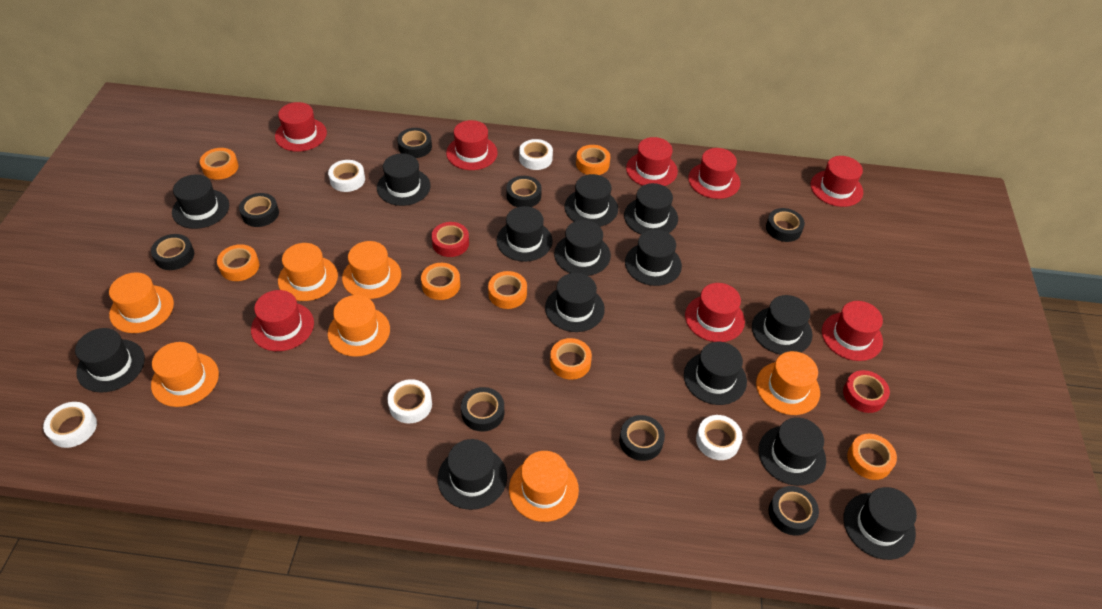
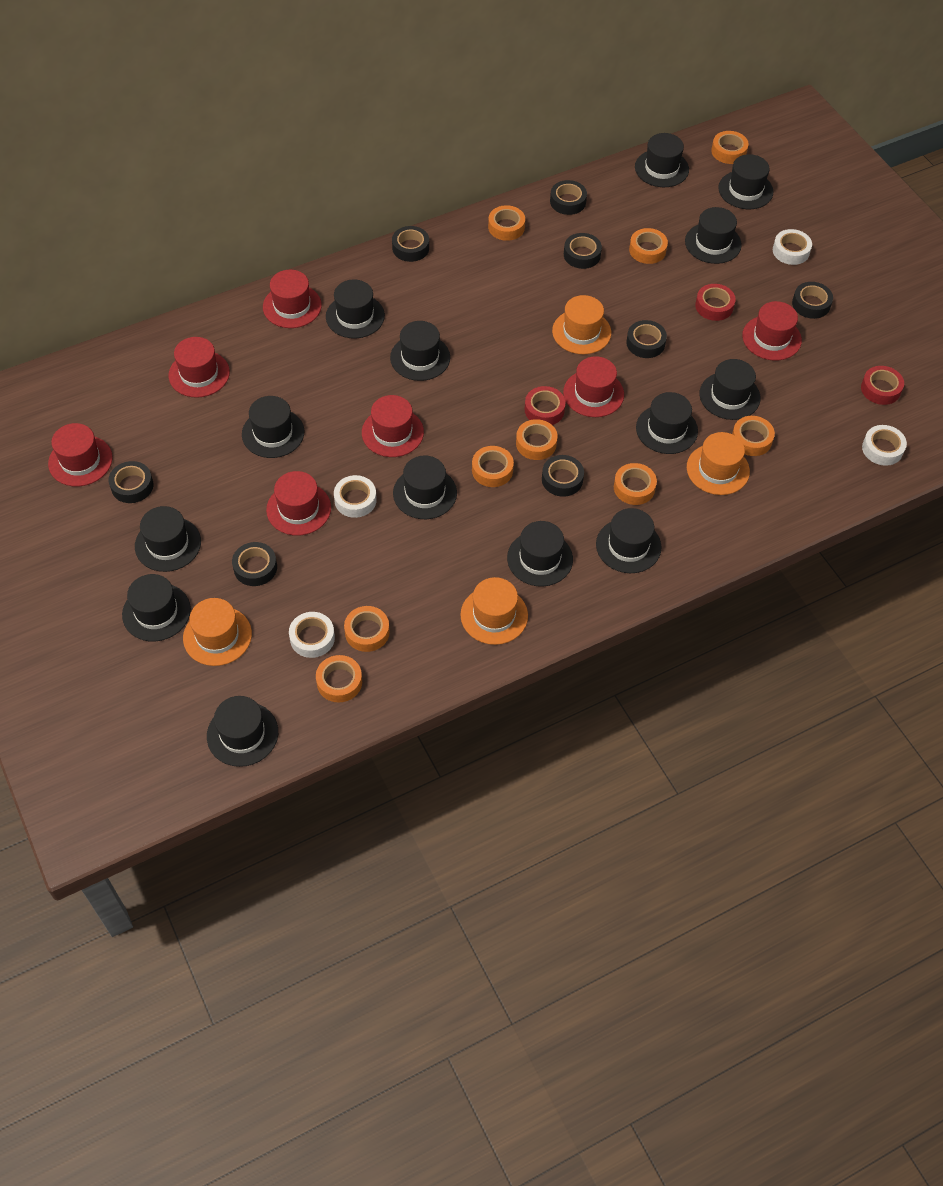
orange hat: [109,272,174,333] [151,342,219,407] [278,243,338,301] [328,295,390,357] [342,241,401,299] [509,451,579,522] [756,351,820,415] = 7 -> [183,598,252,666] [460,577,528,645] [552,295,611,354] [687,432,750,495] = 4
orange tape: [200,148,238,180] [217,244,259,281] [421,263,460,300] [488,271,527,309] [550,338,592,380] [576,145,610,175] [847,434,897,480] = 7 -> [316,655,362,703] [344,606,390,652] [472,446,514,487] [488,205,525,241] [516,419,558,460] [614,463,657,505] [629,228,668,264] [711,131,749,164] [732,416,775,456] = 9
red hat: [251,290,314,351] [275,102,327,152] [446,120,498,170] [626,137,678,186] [685,283,745,342] [688,148,740,199] [811,156,863,207] [822,301,883,361] = 8 -> [48,423,113,486] [169,337,230,398] [263,270,322,328] [266,471,331,536] [362,395,424,457] [563,356,624,417] [742,301,802,361] = 7
red tape: [431,222,469,257] [843,370,890,413] = 2 -> [525,386,566,425] [695,284,736,321] [861,366,904,405] = 3
white tape: [43,402,97,448] [328,160,365,192] [388,379,432,423] [519,139,553,170] [696,415,743,460] = 5 -> [289,612,335,658] [334,475,377,518] [773,229,812,265] [862,425,907,466] = 4

